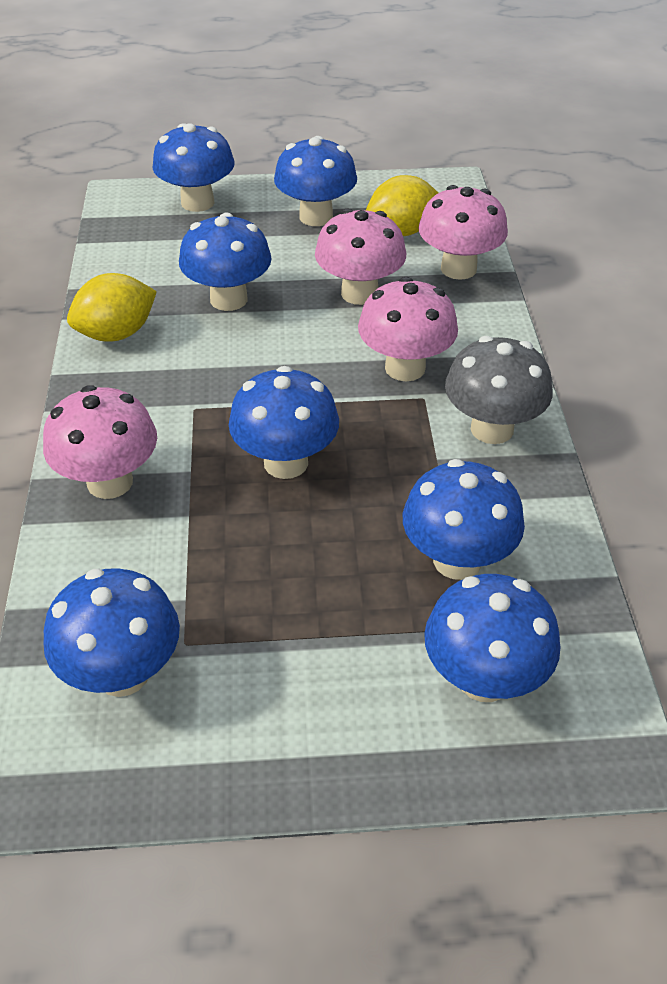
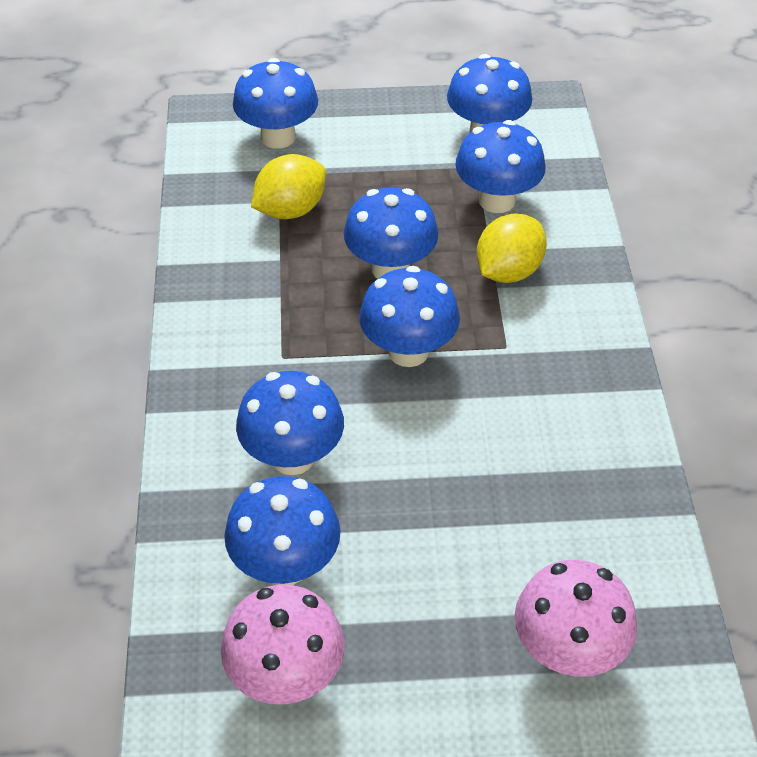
grey mushroom: [445,336,552,444] = 1 -> none = 0
pink mushroom: [43,385,157,499] [315,209,406,305] [358,277,458,381] [418,185,508,280] = 4 -> [221,585,345,704] [515,560,637,677] = 2

